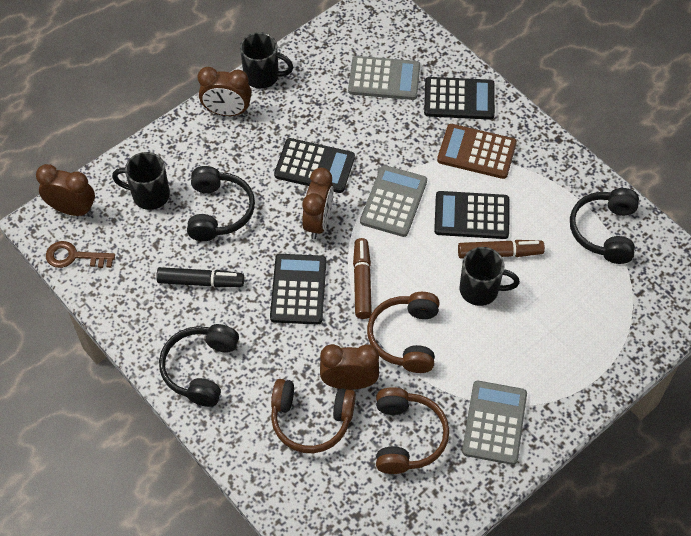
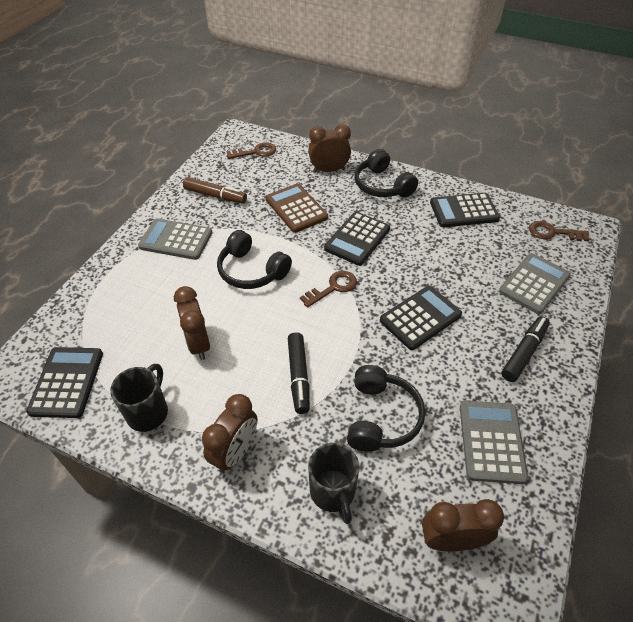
black marker: [156,267,244,287] = 1 -> [288,332,310,414] [502,316,550,382] = 2
black mug: [112,152,170,210] [240,32,293,89] [460,247,520,306] = 3 -> [110,364,168,432] [308,443,360,524] = 2
brown headphones: [271,379,356,453] [367,292,439,373] [376,387,449,474] = 3 -> none = 0
brown key: [46,241,115,268] = 1 -> [226,142,276,159] [300,271,357,308] [529,221,589,241] = 3
brown marker: [353,238,372,319] [458,240,545,259] = 2 -> [183,177,247,204] = 1

